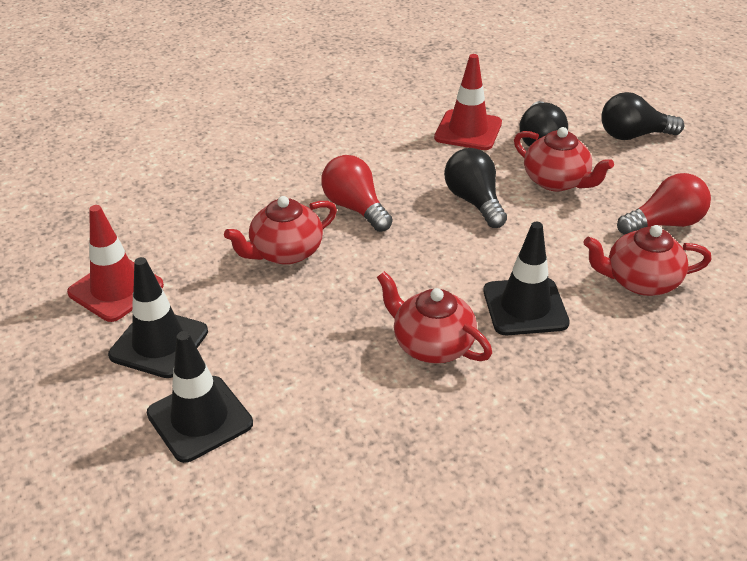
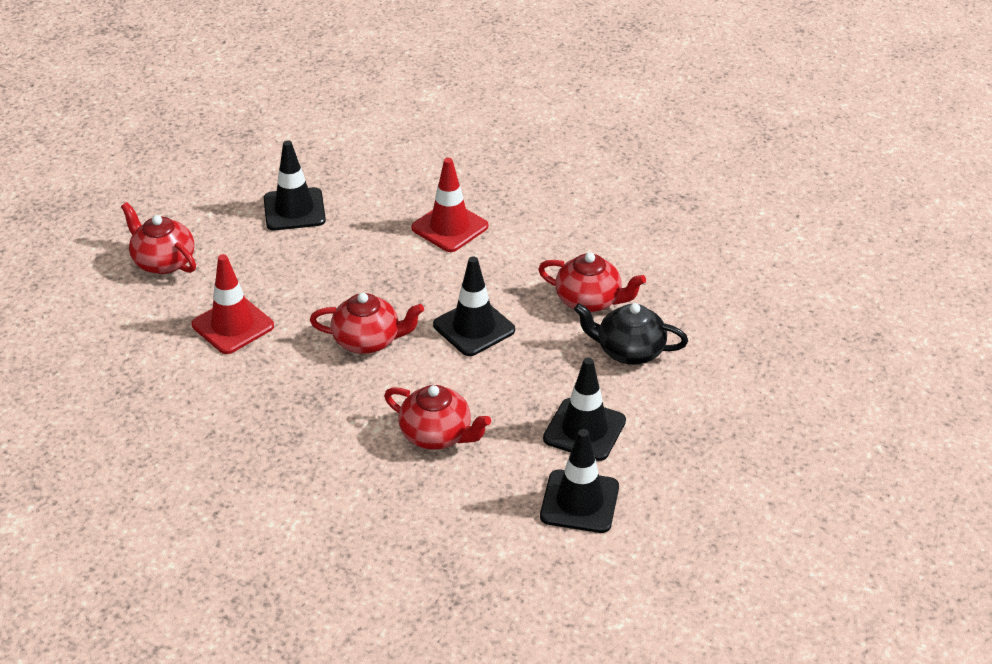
black light bulb: [444,148,507,228] [519,101,568,146] [601,92,684,140] = 3 -> none = 0
black teapot: none = 0 -> [574,303,688,365] = 1
black traffic cone: [108,257,208,378] [147,331,253,463] [483,222,570,335] = 3 -> [264,140,326,230] [433,256,515,356] [540,429,619,533] [543,357,626,461] = 4
red light bulb: [321,155,393,232] [617,173,711,235] = 2 -> none = 0

